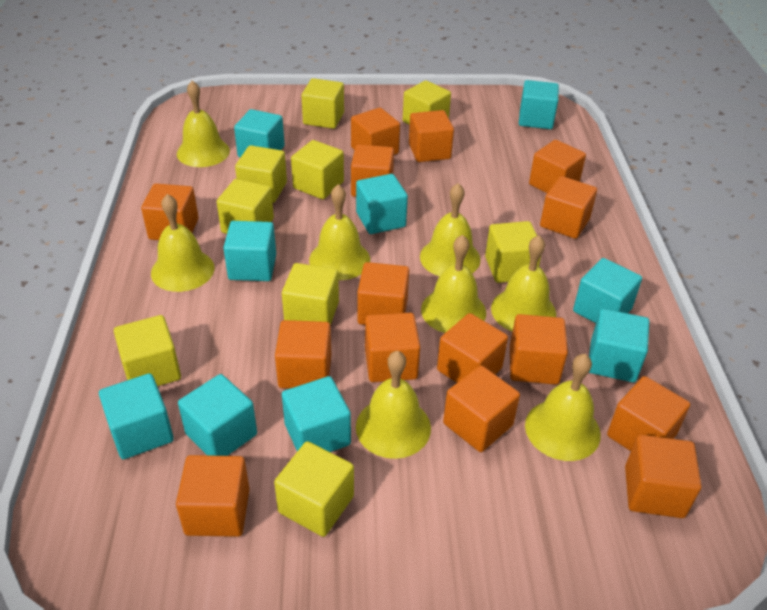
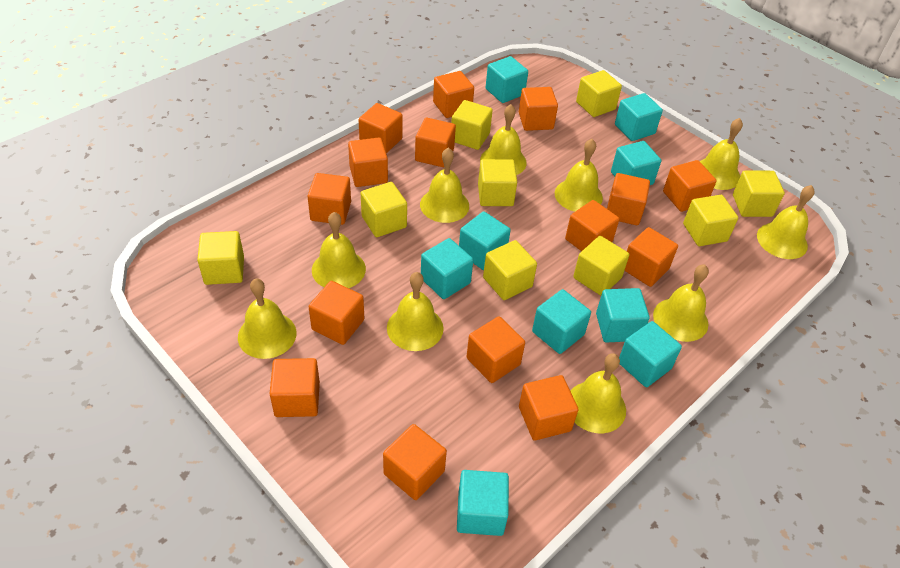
yellow bell: [151,194,215,292] [177,81,230,167] [309,184,370,280] [356,351,431,459] [420,183,481,276] [421,235,486,333] [491,235,556,332] [525,354,601,461] = 8 -> [238,278,296,359] [312,212,366,288] [387,272,444,351] [420,148,469,223] [480,104,527,175] [555,139,603,212] [571,353,626,433] [653,264,709,342] [700,118,743,190] [757,185,815,259] = 10

